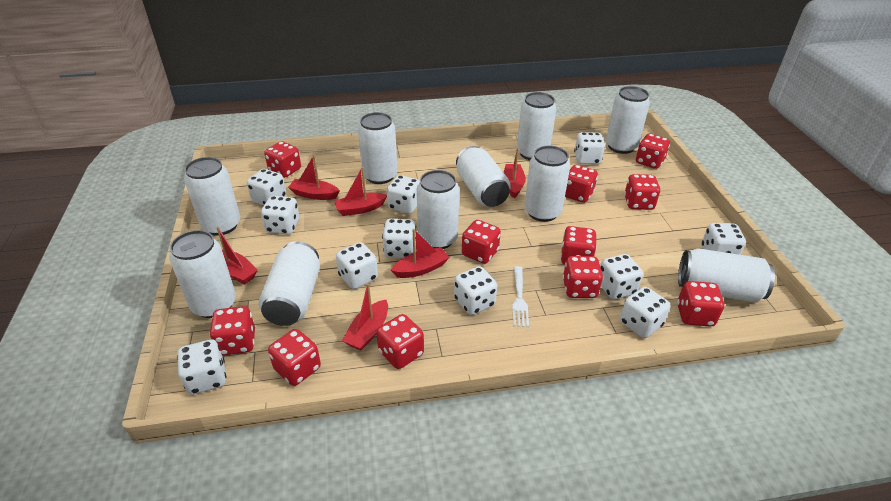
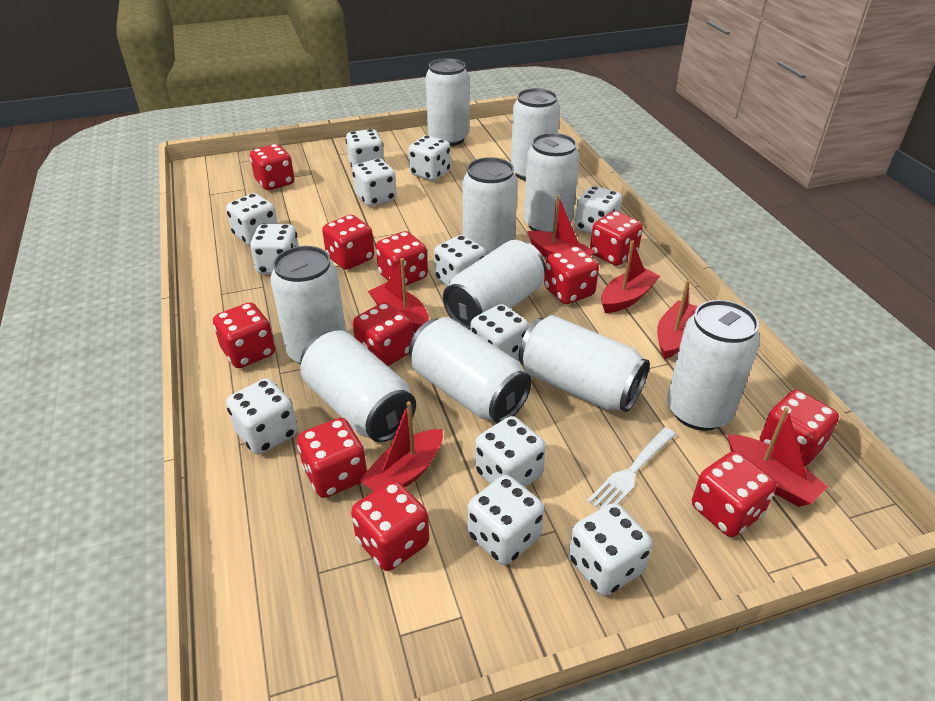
white dice: [177,339,226,395] [247,169,286,205] [261,196,300,235] [336,242,378,289] [382,219,416,258] [387,175,420,214] [454,266,497,315] [574,132,605,165] [600,254,643,300] [620,287,670,338] [702,223,746,255] = 11 -> [226,193,278,245] [226,378,298,454] [250,224,299,274] [346,129,385,168] [352,159,397,206] [408,136,451,181] [434,235,486,286] [468,475,544,565] [470,304,529,360] [475,416,546,487] [569,503,652,596] [575,186,622,234] = 12

